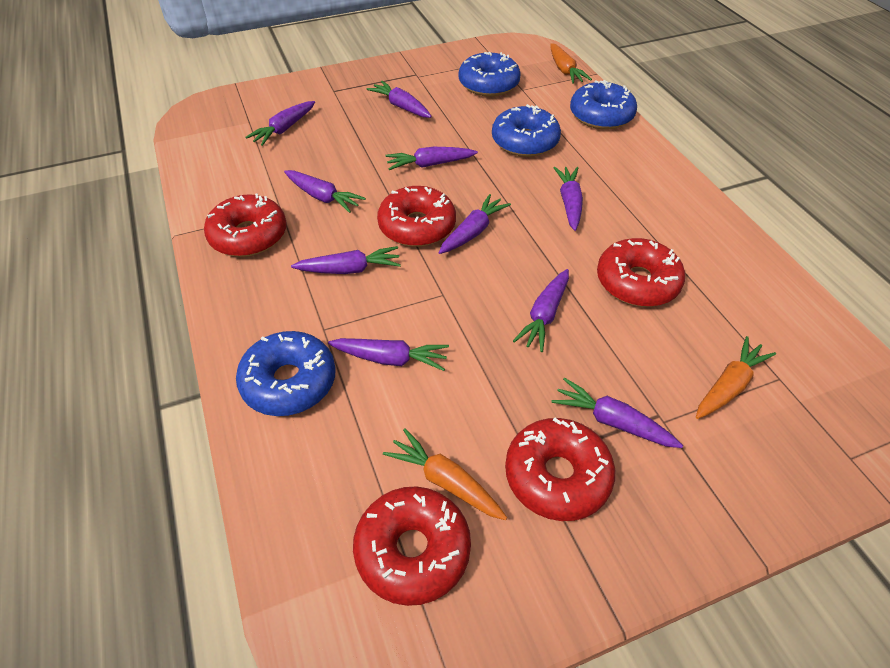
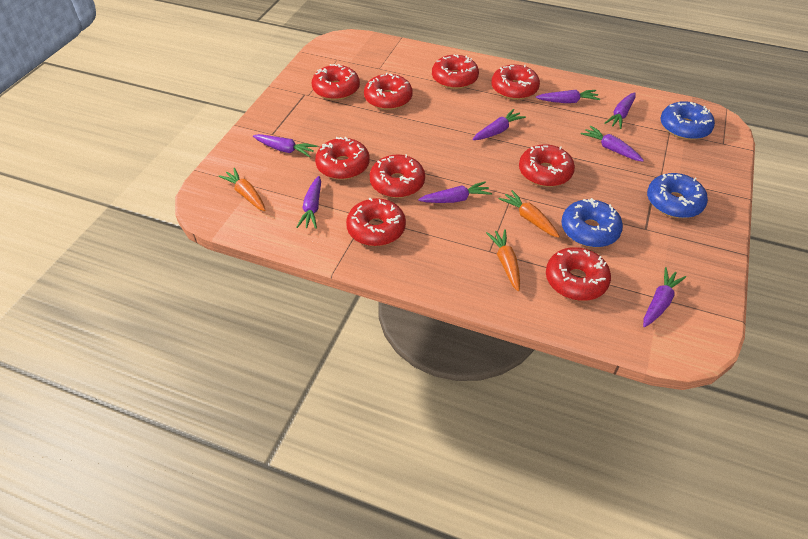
blue donut: [236,331,336,416] [459,52,521,97] [492,104,561,157] [570,80,637,130] = 4 -> [561,198,623,247] [647,173,708,218] [660,101,715,140] = 3
purple carrot: [245,101,315,146] [284,170,366,213] [291,246,401,274] [328,338,449,371] [366,81,432,118] [385,147,478,170] [438,194,511,254] [513,269,569,352] [552,378,683,448] [553,167,583,231] = 10 -> [253,134,317,157] [297,176,321,229] [418,181,492,203] [472,109,526,140] [536,90,600,103] [581,126,644,161] [604,92,636,129] [643,267,686,327] = 8
red donut: [204,193,286,257] [353,486,471,606] [377,186,456,247] [505,418,615,521] [597,238,685,307] = 5 -> [312,64,360,100] [315,137,370,180] [346,198,406,246] [364,73,413,110] [370,154,425,198] [432,54,479,89] [491,65,540,100] [519,144,575,187] [546,247,611,301] = 9

